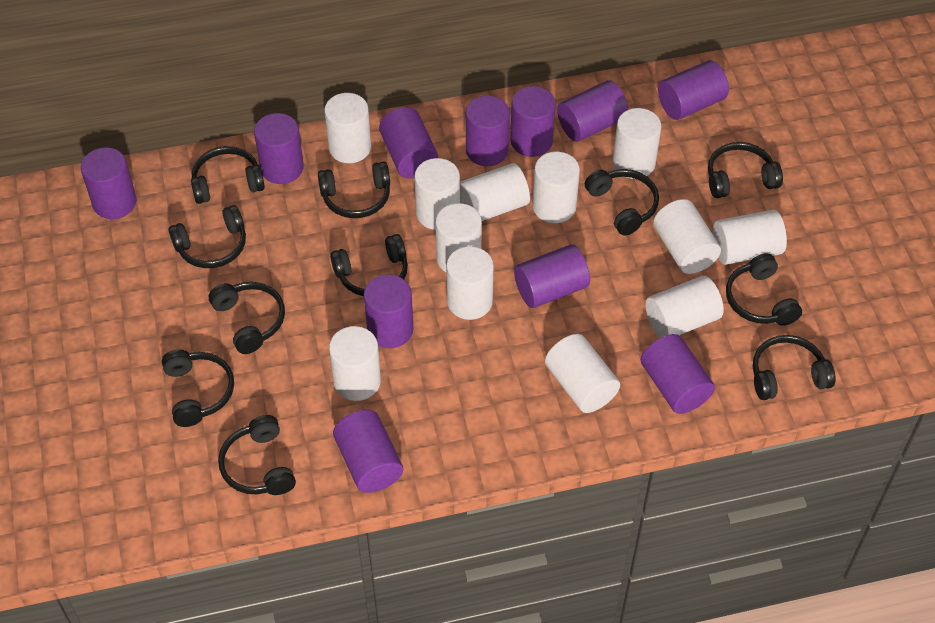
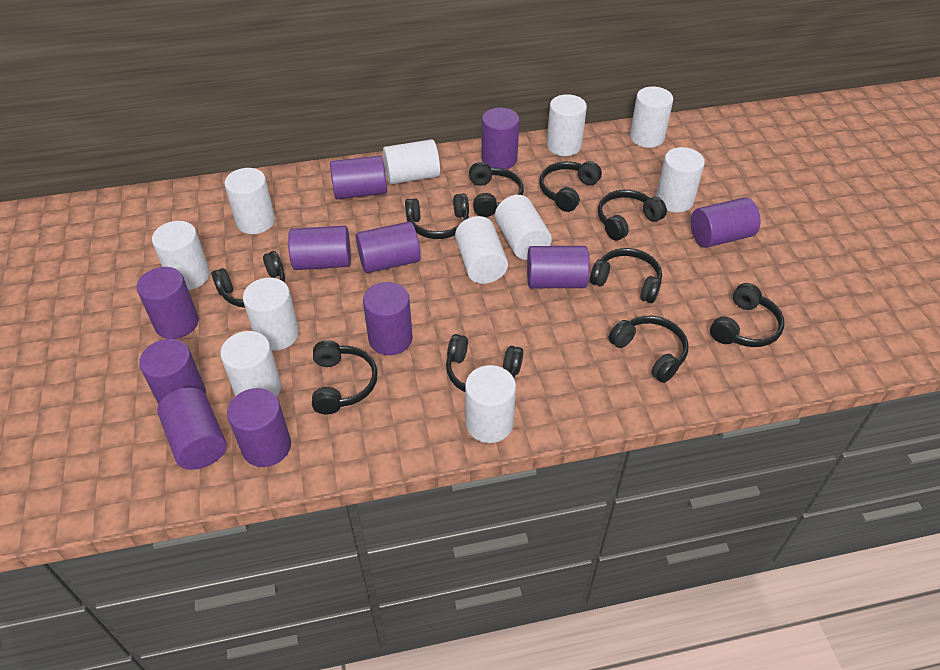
black headphones: [162,350,234,427] [169,205,246,268] [191,146,265,204] [209,282,285,354] [218,415,296,495] [318,161,390,218] [330,234,408,296] [585,169,659,236] [708,142,783,198] [726,253,802,326] [753,335,836,400] = 11 -> [212,251,285,308] [312,340,378,414] [405,193,469,239] [446,334,523,392] [469,162,524,217] [539,161,602,212] [590,248,662,303] [598,190,667,241] [609,315,689,383] [710,283,784,347] = 10
white cylinder: [324,93,371,163] [329,326,381,401] [414,158,460,230] [435,203,482,272] [446,246,494,320] [460,163,530,221] [532,152,580,223] [545,334,620,413] [613,108,661,179] [645,276,724,338] [653,199,721,274] [713,210,787,265] = 12 -> [152,221,210,290] [220,331,281,396] [224,168,275,234] [243,278,299,351] [383,139,440,184] [455,216,508,284] [465,365,516,443] [495,195,552,260] [547,94,587,156] [630,87,673,148] [656,147,705,212] = 11

